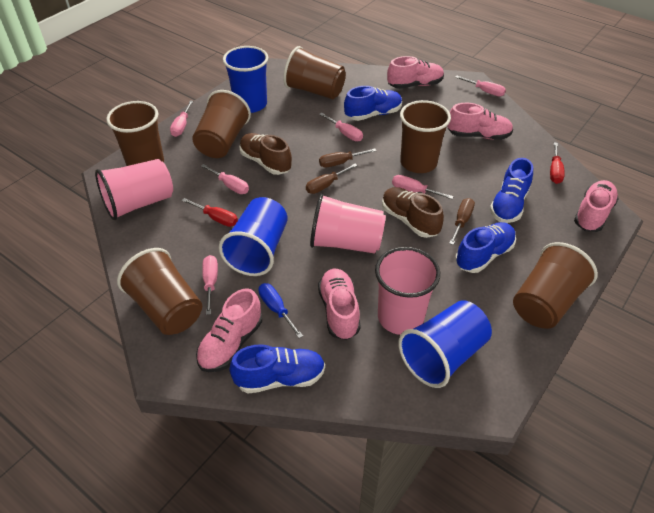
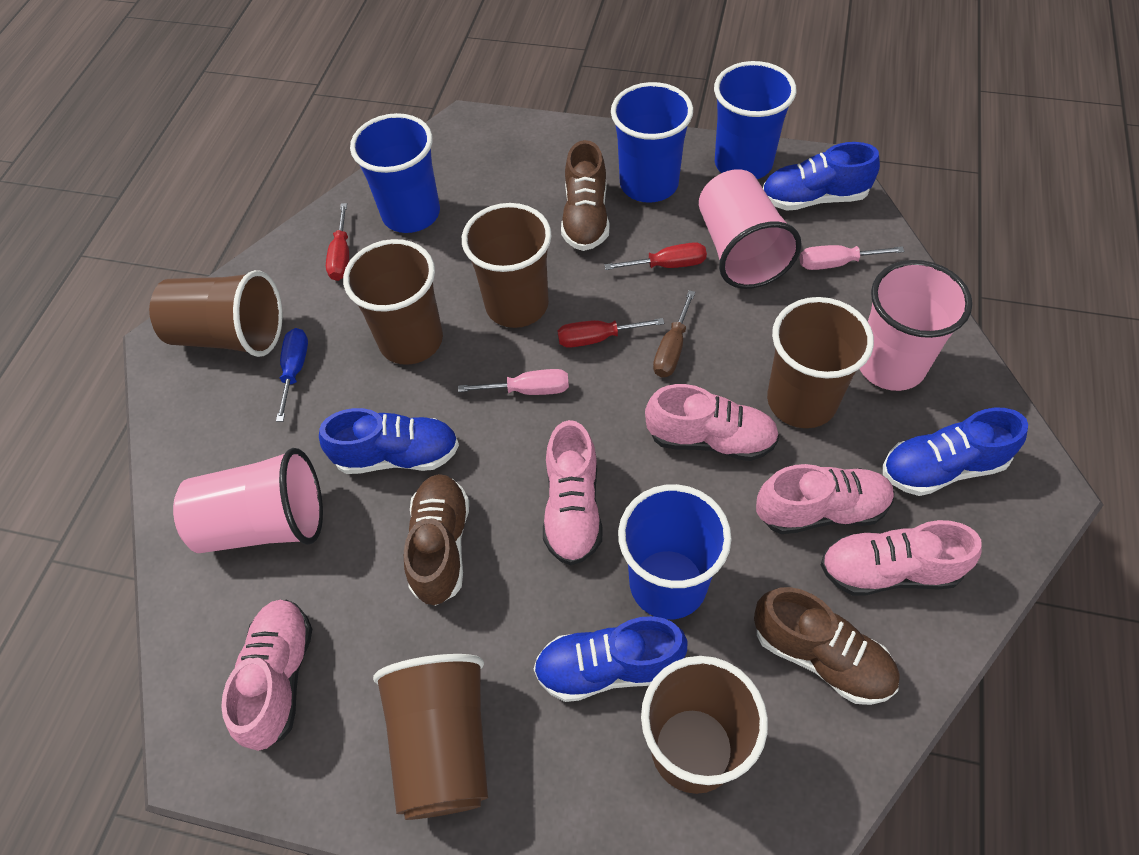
blue cup: [219,197,287,276] [223,46,268,113] [398,300,492,388] = 3 -> [350,113,440,233] [611,82,693,203] [618,484,732,619] [714,61,796,179] = 4
brown screwdriver: [306,164,358,194] [319,149,377,168] [449,198,475,245] = 3 -> [653,290,695,377] = 1
brown shoe: [239,133,292,175] [382,187,444,238] = 2 -> [404,474,469,606] [561,140,609,251] [754,587,900,705] = 3
pink screwdriver: [170,101,193,137] [201,164,249,194] [202,255,218,315] [319,113,363,141] [392,175,454,199] [455,75,506,96] = 6 -> [458,369,569,395] [800,245,904,270] = 2
red screwdriver: [182,198,238,227] [550,142,565,184] = 2 -> [326,203,349,281] [557,318,664,348] [604,242,707,270] = 3

